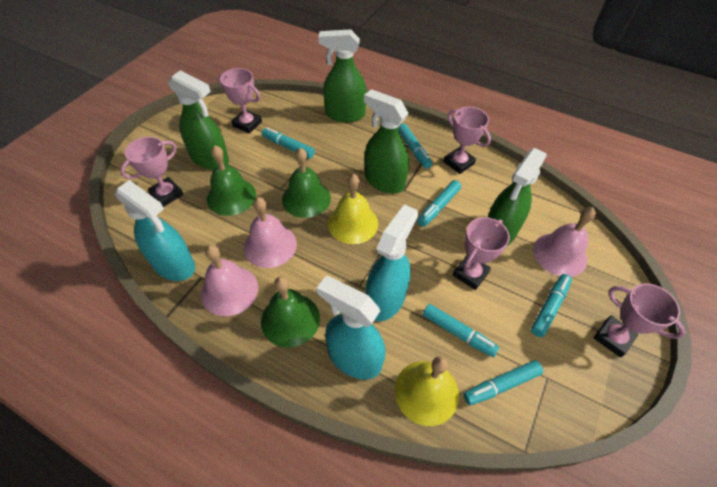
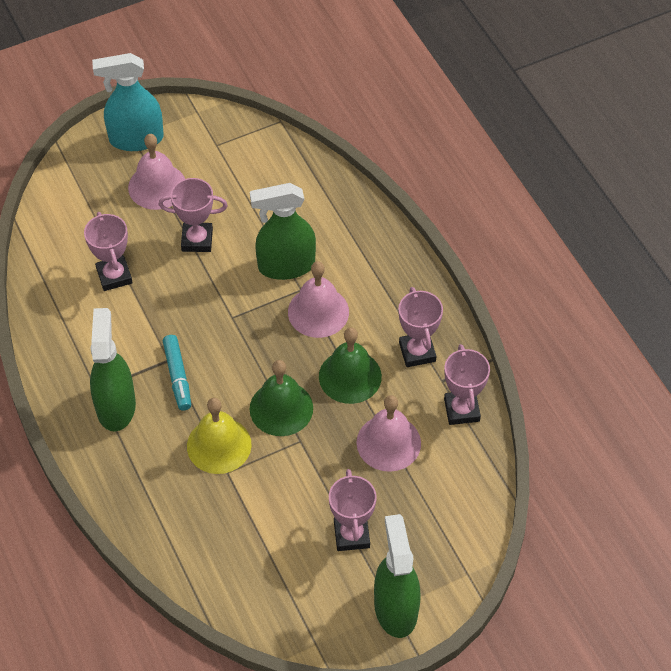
green bell: [207,145,256,216] [261,276,320,348] [282,148,331,218] = 3 -> [250,360,313,436] [319,327,382,404] = 2
green spray bottle: [168,70,229,170] [318,29,367,122] [364,89,409,194] [487,148,547,246] = 4 -> [90,308,136,431] [250,183,316,280] [374,514,421,638] = 3
turquoise marker: [262,127,315,159] [398,124,432,169] [417,180,461,227] [423,304,499,357] [463,360,543,406] [531,274,572,337] = 6 -> [163,335,191,411] = 1
turquoise spray bottle: [115,180,195,281] [316,276,385,379] [365,204,418,322] = 3 -> [92,53,164,151] = 1
yellow bell: [328,174,378,244] [395,356,459,426] = 2 -> [187,398,252,474] = 1

